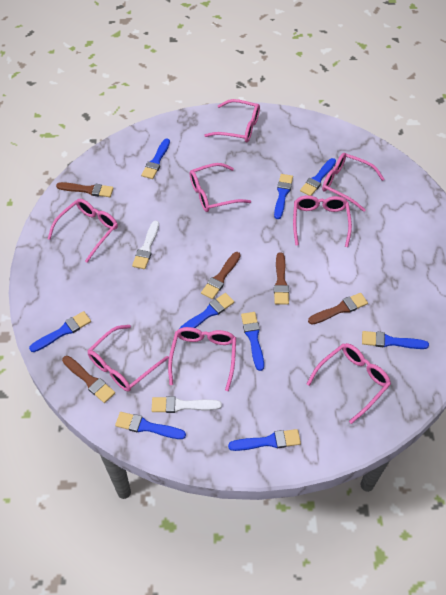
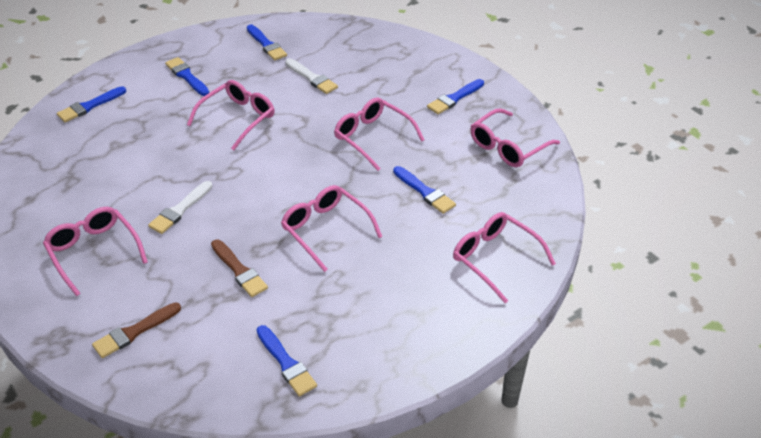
blue brush: [29,311,91,352] [115,412,186,439] [141,139,170,179] [179,293,234,329] [228,429,301,451] [241,312,264,371] [274,174,293,219] [300,158,336,196] [362,331,429,349] = 9 -> [57,86,126,122] [165,57,209,96] [247,24,287,61] [257,325,317,396] [393,166,456,214] [427,79,484,114] = 6
brown brush: [56,182,114,197] [62,356,115,403] [201,252,241,299] [274,253,289,305] [308,293,368,325] = 5 -> [92,302,181,358] [211,240,268,297] = 2
pink glasses: [48,199,118,263] [87,325,169,392] [168,327,236,391] [189,163,251,212] [204,99,260,142] [293,195,352,247] [307,343,391,424] [322,153,384,212] = 8 -> [43,207,148,296] [187,80,275,150] [281,185,382,272] [334,98,424,171] [453,212,556,303] [470,108,560,167] = 6

